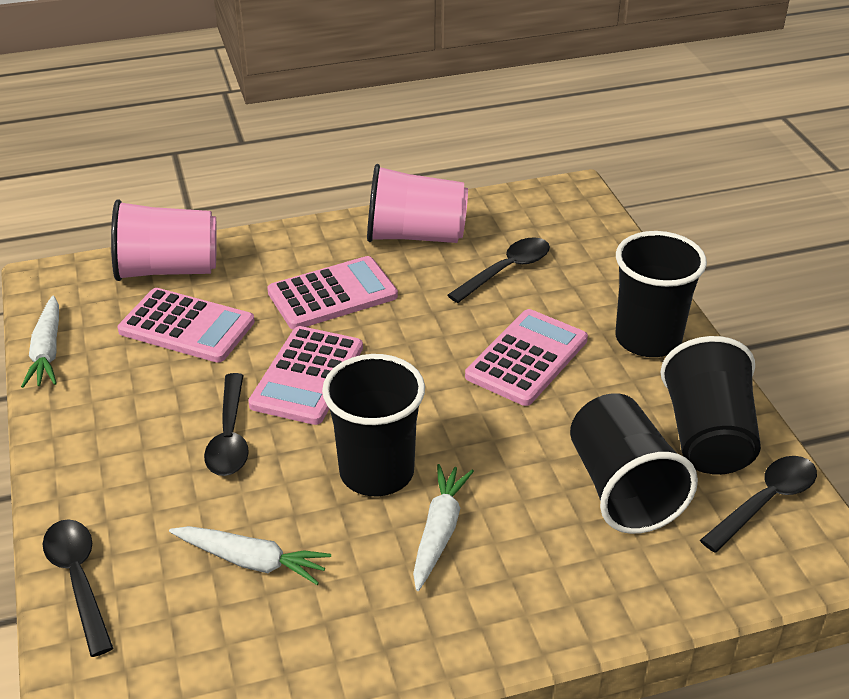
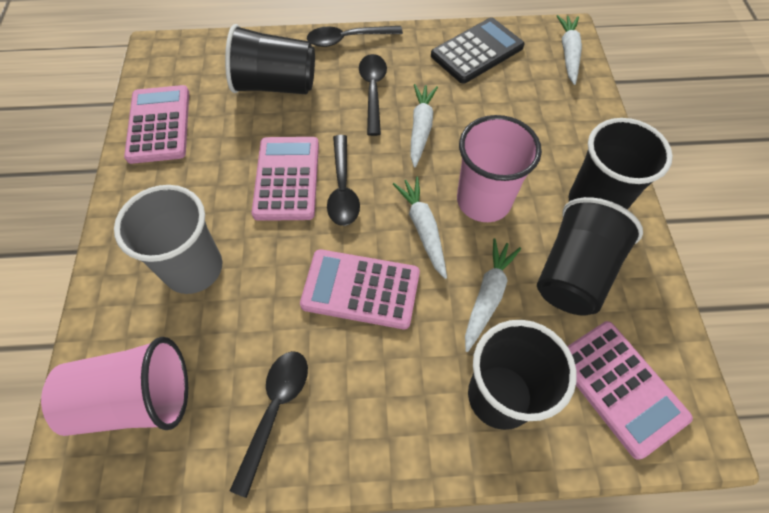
black calculator: none = 0 -> [431,17,525,84] = 1
grey cup: none = 0 -> [114,185,222,294] = 1
white carrot: [21,296,59,388] [169,526,331,585] [413,464,474,591] = 3 -> [393,177,447,279] [410,84,438,168] [465,238,521,352] [557,15,582,85] = 4

